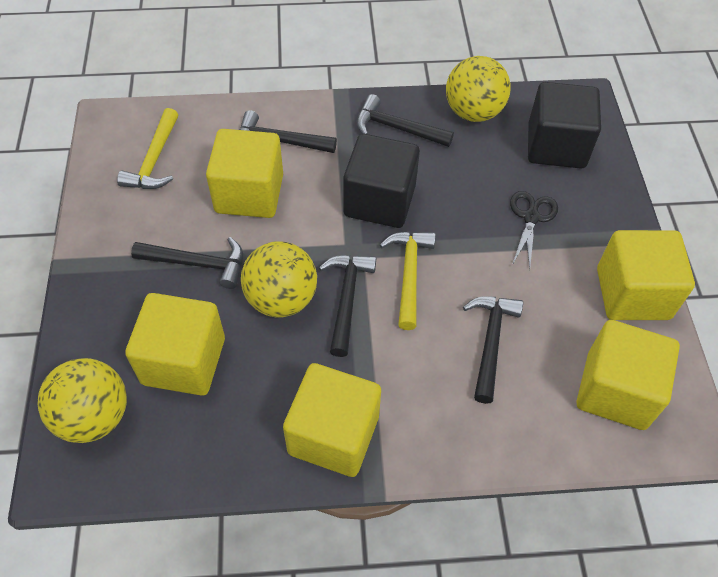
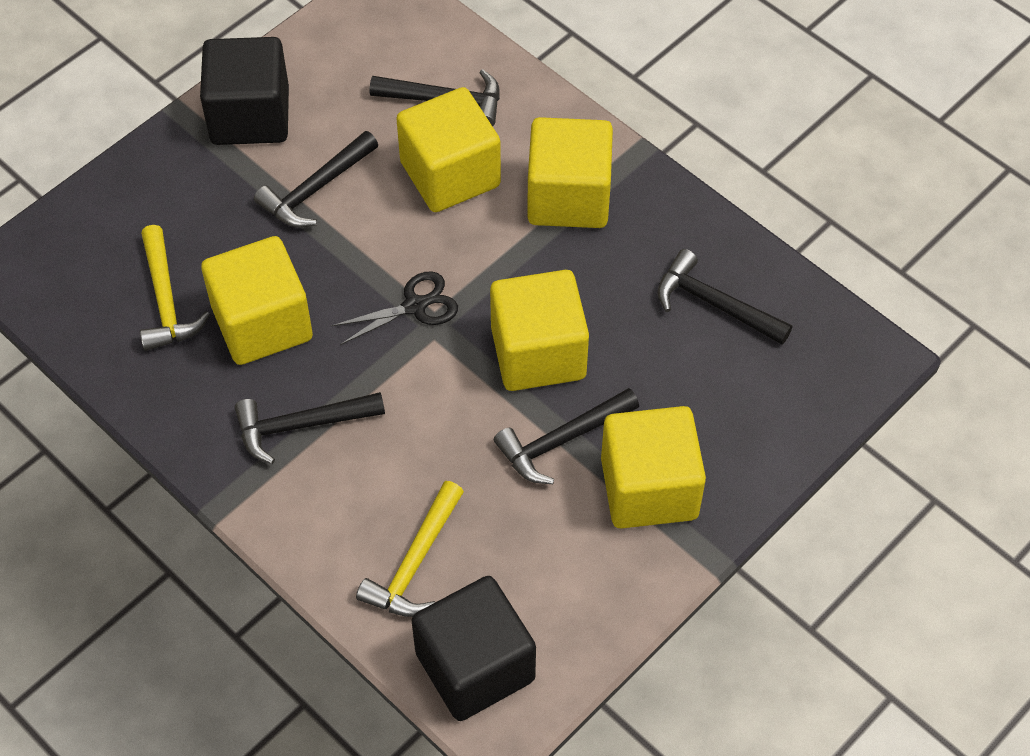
yellow ball: [37,358,127,443] [241,241,317,317] [446,56,510,122] = 3 -> none = 0

